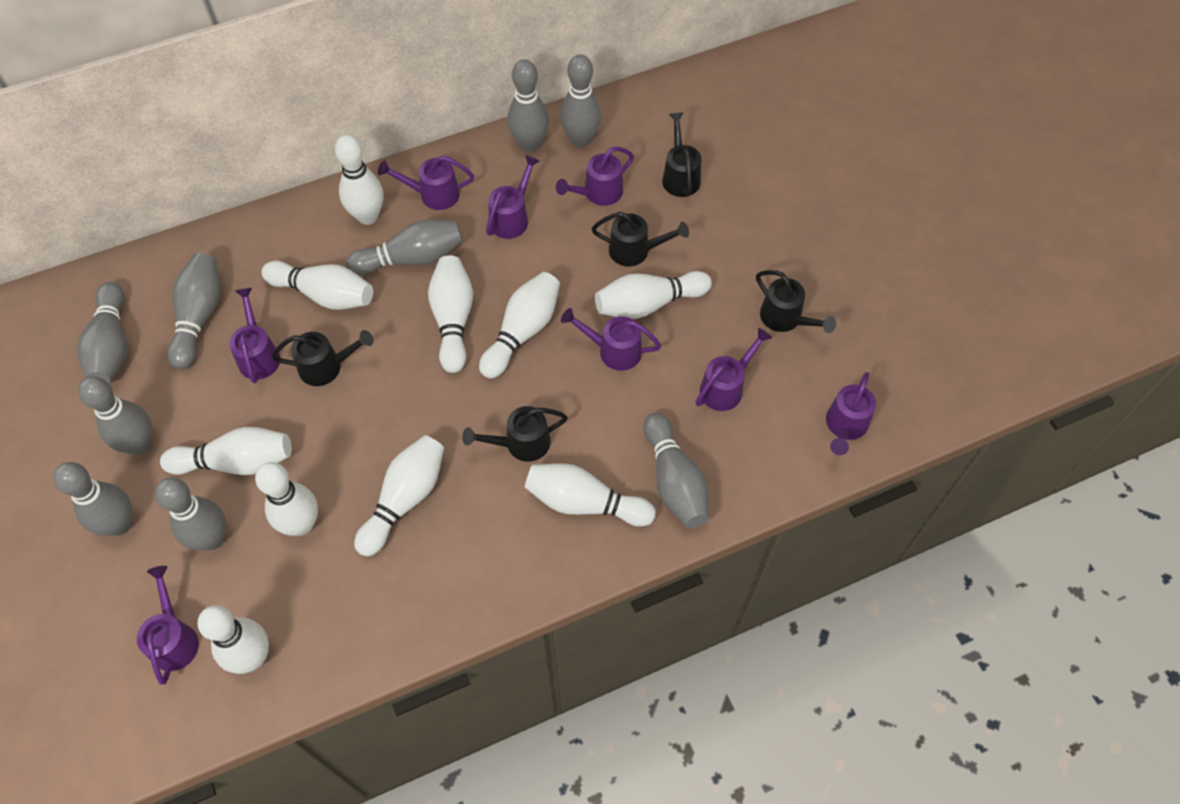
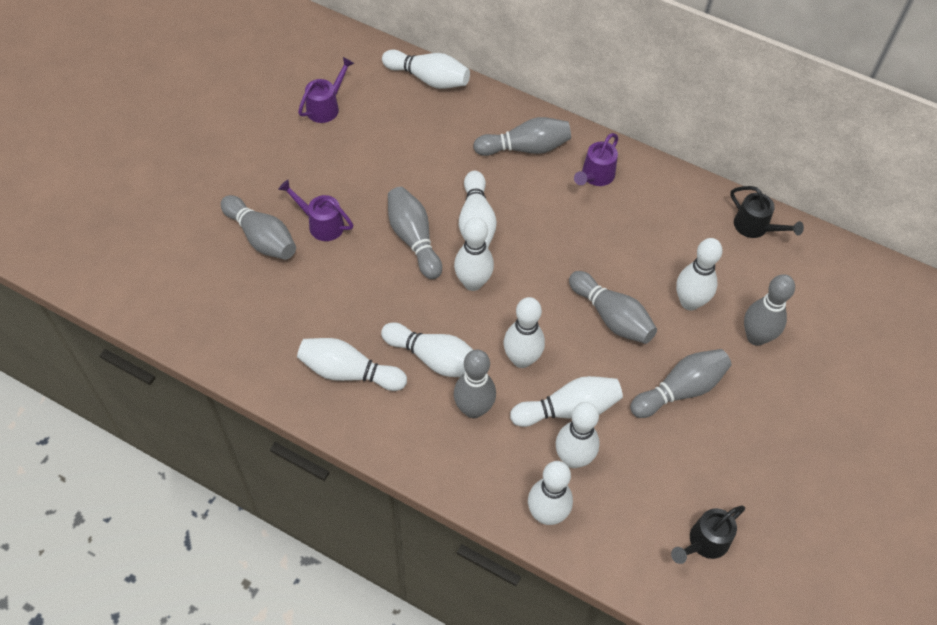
black watering can: [272,330,374,386] [462,406,568,462] [592,212,689,267] [662,112,701,197] [756,270,836,333] = 5 -> [671,505,745,564] [730,186,804,238] = 2
grey bowling pin: [53,462,132,536] [77,282,127,383] [78,376,152,455] [155,477,226,551] [167,253,221,370] [346,220,463,275] [507,59,549,152] [560,55,602,147] [643,413,709,528] = 9 -> [221,195,296,260] [388,187,442,279] [454,349,496,418] [473,117,571,156] [569,271,657,344] [630,349,732,418] [744,274,795,346] = 7
purple watering can: [137,566,199,685] [229,288,280,383] [378,156,474,210] [486,155,539,239] [556,147,634,206] [561,308,661,371] [696,328,772,411] [826,372,876,455] = 8 -> [278,180,353,241] [298,57,355,123] [574,133,618,186] = 3

